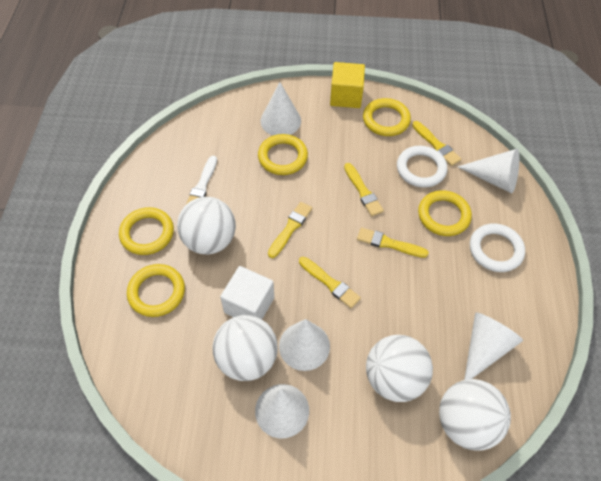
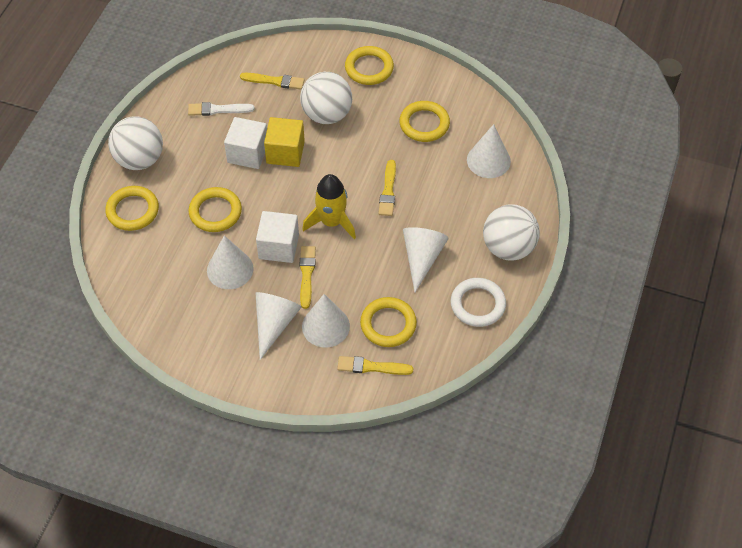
white ball: [177,197,236,255] [212,315,278,381] [366,335,433,402] [439,379,511,451] = 4 -> [108,116,163,170] [300,72,352,124] [483,205,540,261] = 3
white cube: [220,266,274,319] = 1 -> [224,117,267,169] [256,211,299,263] = 2
white ring: [397,146,447,188] [470,223,525,272] = 2 -> [451,278,506,327] = 1
yellow brush: [268,202,312,258] [299,257,361,308] [344,163,384,216] [357,228,429,258] [412,121,461,166] = 5 -> [240,73,305,90] [299,246,316,309] [337,356,413,375] [378,160,396,216] = 4
yellow rocket: none = 0 -> [302,174,356,239] = 1

